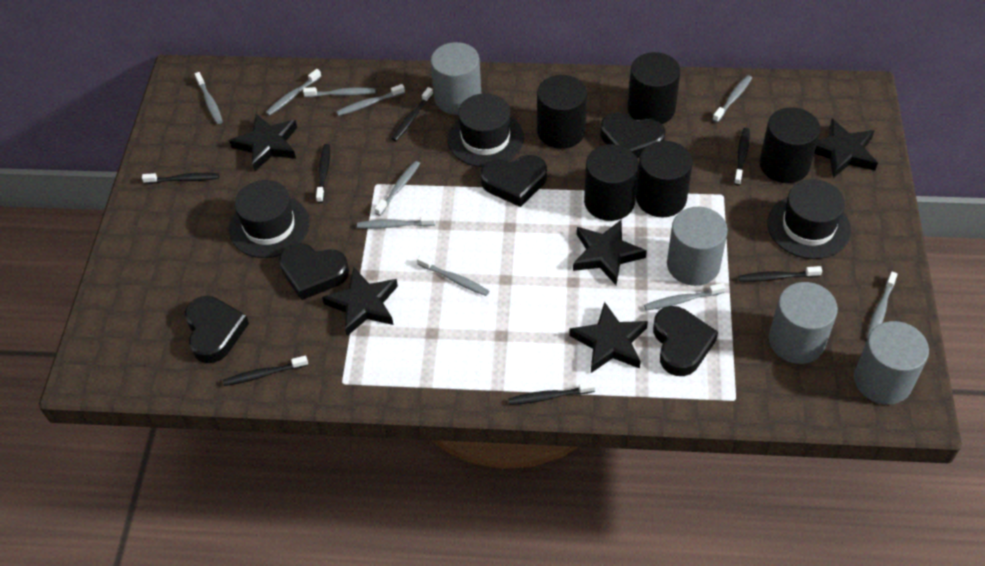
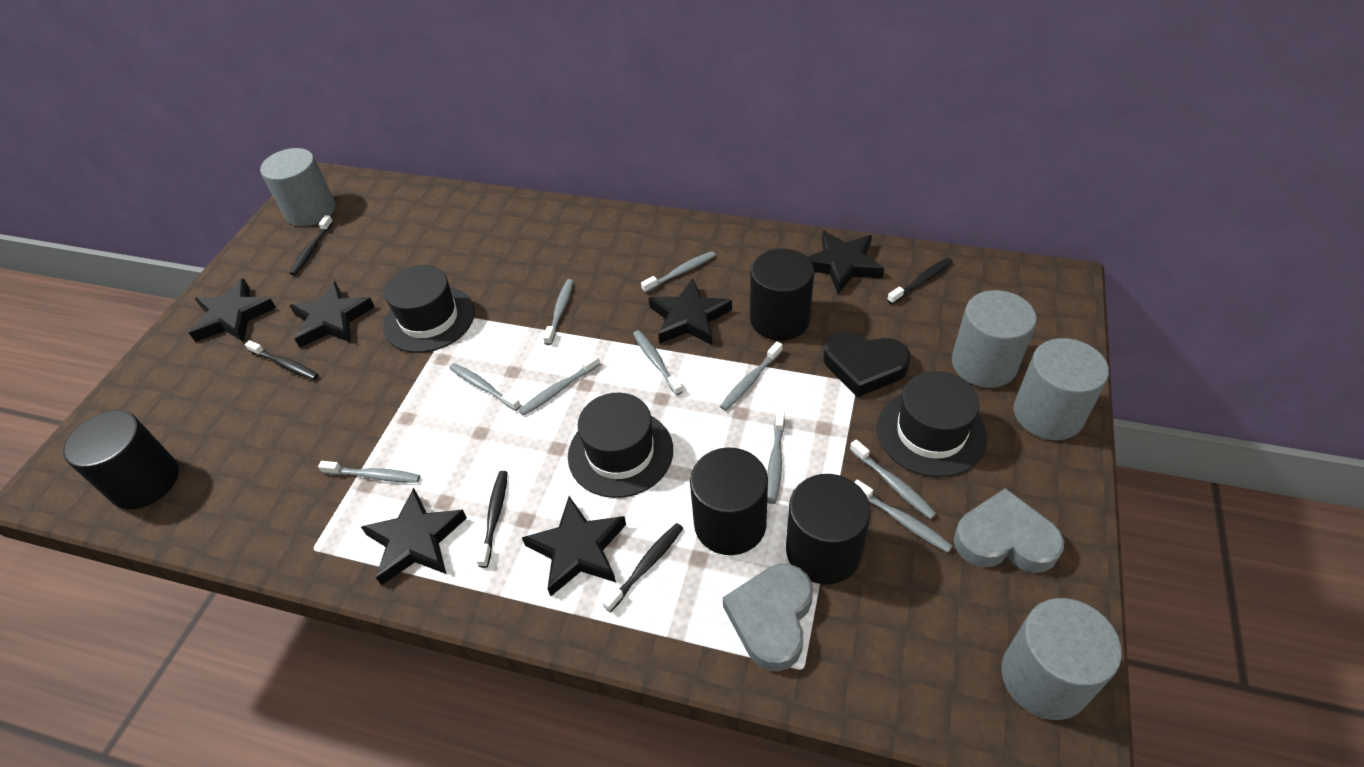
black cylinder: [537,75,587,149] [584,144,639,221] [627,52,681,124] [636,141,693,217] [760,107,820,183] = 5 -> [63,410,179,509] [690,447,768,555] [750,248,814,341] [786,474,871,584] = 4
black heart: [185,296,249,363] [279,243,349,300] [481,155,547,207] [600,112,665,158] [653,306,718,376] = 5 -> [823,331,910,397] = 1
black star: [229,114,297,171] [322,267,398,336] [569,302,648,373] [573,219,647,285] [814,119,878,178] = 5 -> [189,279,276,342] [289,282,375,348] [361,487,467,586] [522,496,626,596] [649,278,732,345] [808,231,884,294] = 6
black toothbrush: [142,173,219,184] [223,356,308,386] [316,144,330,203] [391,87,433,141] [508,382,595,405] [734,128,750,185] [738,266,822,282] = 7 -> [245,340,319,380] [290,215,333,275] [477,471,508,568] [602,523,683,612] [887,258,953,304] = 5
grey heart: none = 0 -> [723,564,813,672] [953,488,1064,573] = 2

